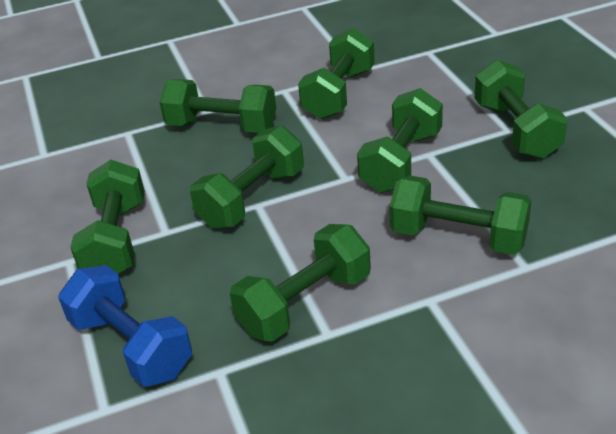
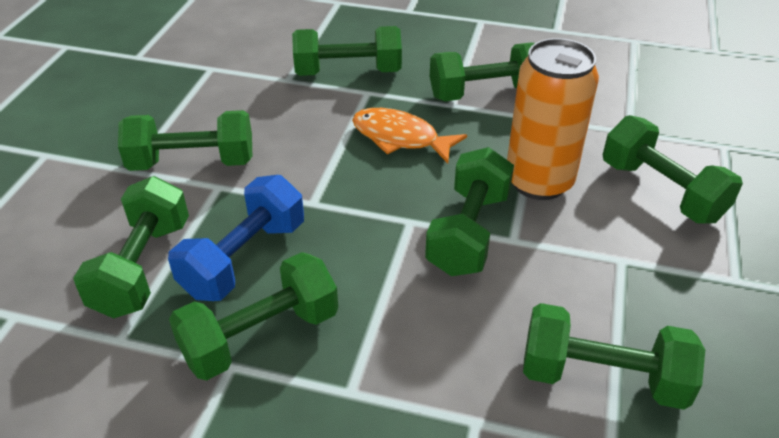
orange can: none = 0 -> [507,38,599,200] = 1
orange fish: none = 0 -> [352,108,467,163] = 1

